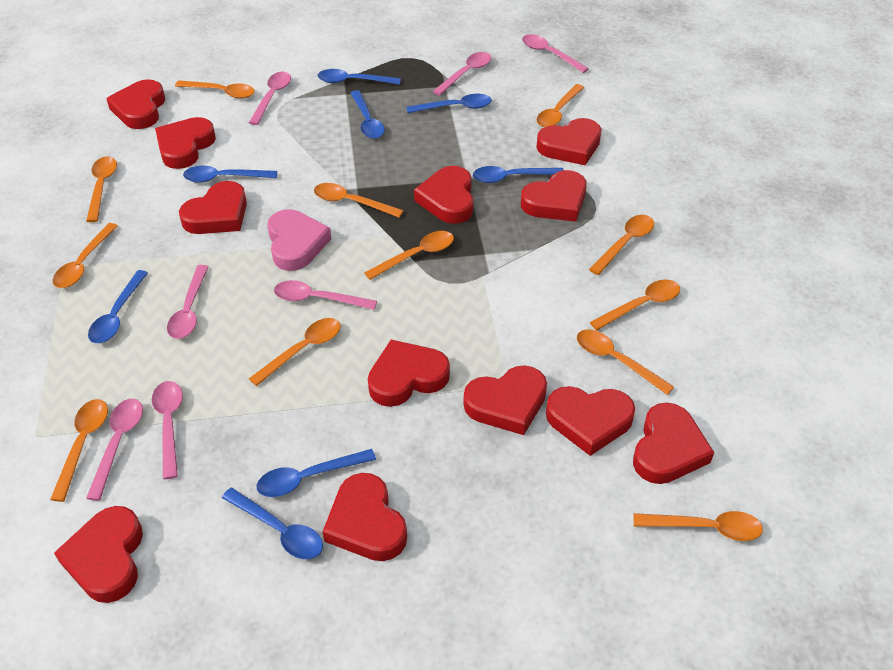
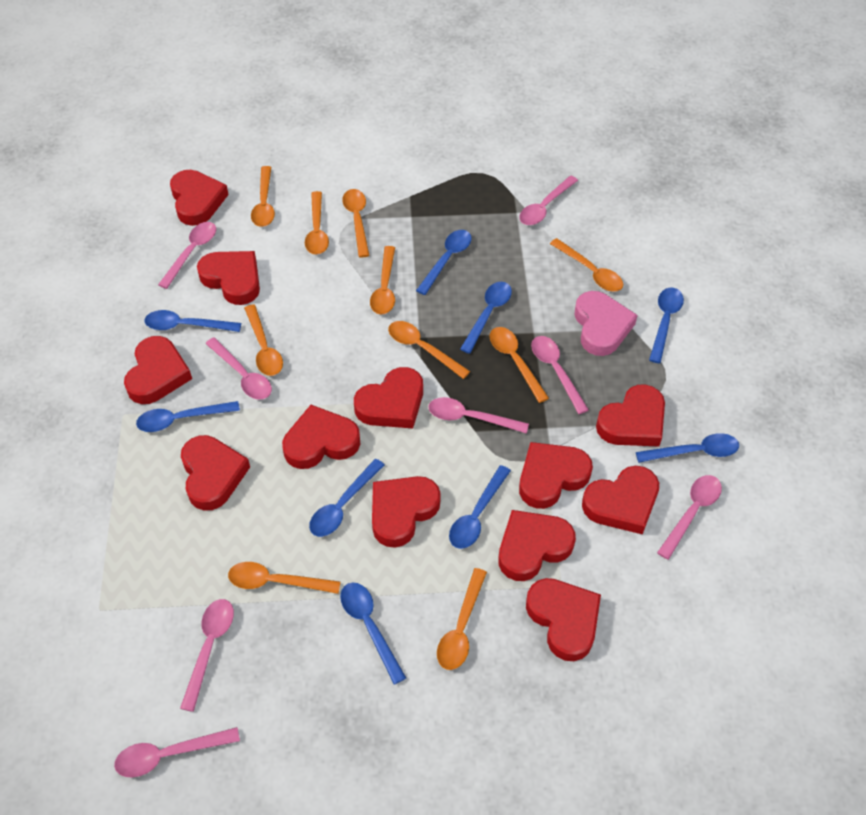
blue spoon: [88,270,148,343] [183,166,277,183] [222,488,323,559] [257,449,376,497] [318,69,401,85] [351,90,385,139] [406,94,492,113] [473,166,564,183] = 8 -> [136,401,240,432] [145,310,241,332] [309,459,385,537] [340,583,406,685] [416,230,472,295] [449,465,511,549] [460,282,512,354] [636,433,739,463] [649,287,684,363] = 9
orange spoon: [50,399,108,502] [53,223,118,288] [86,156,117,222] [175,80,255,99] [249,318,341,386] [314,183,404,218] [364,231,454,280] [537,84,584,127] [577,329,674,395] [589,215,654,275] [590,280,680,330] [633,511,763,541] = 12 -> [228,562,341,594] [244,304,283,376] [251,166,275,227] [305,191,329,255] [342,189,370,258] [370,246,395,314] [388,321,470,379] [437,568,487,670] [489,327,549,403] [550,238,623,292] = 10
pink spoon: [86,399,143,501] [152,381,183,479] [167,265,209,339] [249,72,291,125] [274,280,377,310] [433,52,491,96] [522,34,589,73] = 7 -> [114,727,240,778] [158,222,216,289] [180,599,234,712] [205,337,272,400] [428,397,529,434] [519,176,578,225] [531,336,589,414] [657,475,722,560] = 8

